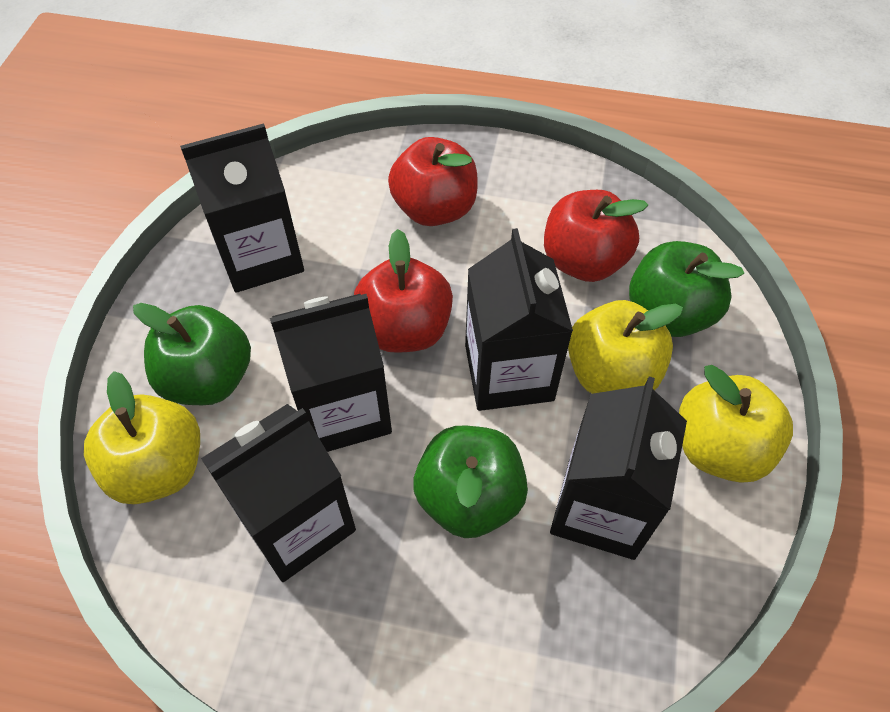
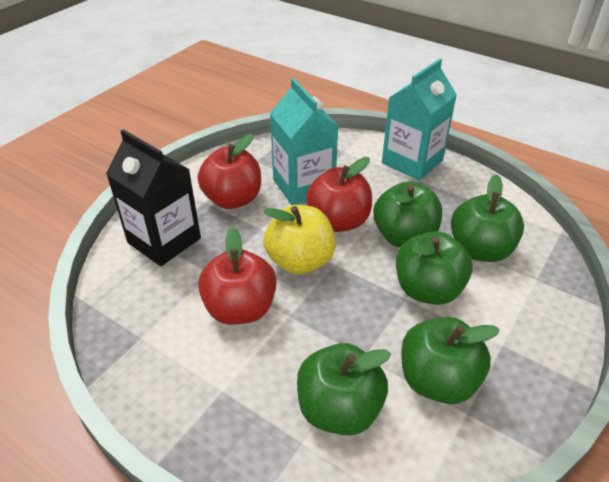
black carton: [180,123,304,293] [201,404,356,582] [270,294,392,452] [465,228,573,411] [550,377,687,560] = 5 -> [106,130,201,266] = 1
green apple: [133,303,251,405] [413,426,528,538] [629,241,744,337] = 3 -> [297,343,391,436] [373,181,442,247] [396,231,473,305] [401,317,500,404] [451,174,524,262] = 5
turquoise carton: none = 0 -> [270,78,338,205] [382,59,457,181] = 2
yellow apple: [84,371,200,504] [568,300,683,394] [679,365,793,483] = 3 -> [263,205,336,275] = 1

